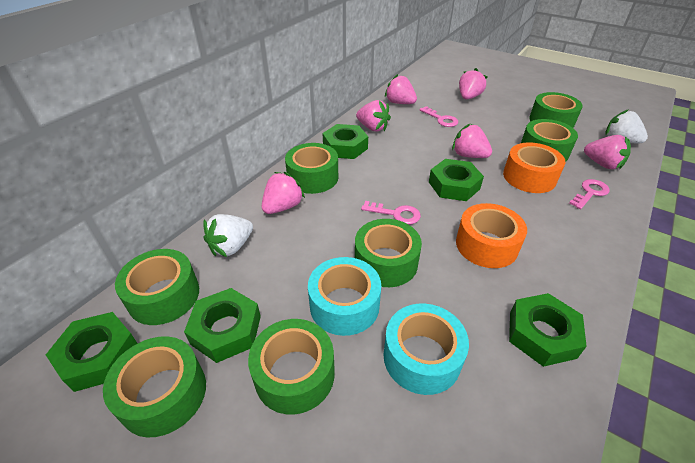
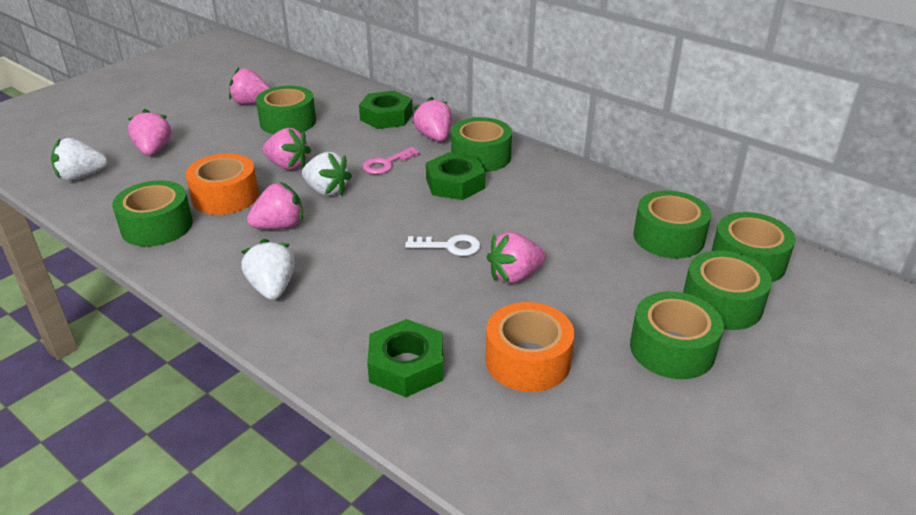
green nut: [46,312,138,392] [184,288,261,363] [322,124,368,159] [429,159,484,201] [509,293,587,367] = 5 -> [359,91,413,129] [367,319,443,397] [426,152,486,200] = 3
pink key: [361,201,421,225] [419,106,458,127] [569,179,609,209] = 3 -> [362,147,420,174] = 1
turquoise tape: [308,257,381,336] [384,304,469,395] = 2 -> none = 0
white key: none = 0 -> [405,235,481,256] = 1
white strawberry: [203,214,253,257] [605,109,648,143] = 2 -> [51,138,108,181] [241,239,295,300] [302,152,352,196] = 3

